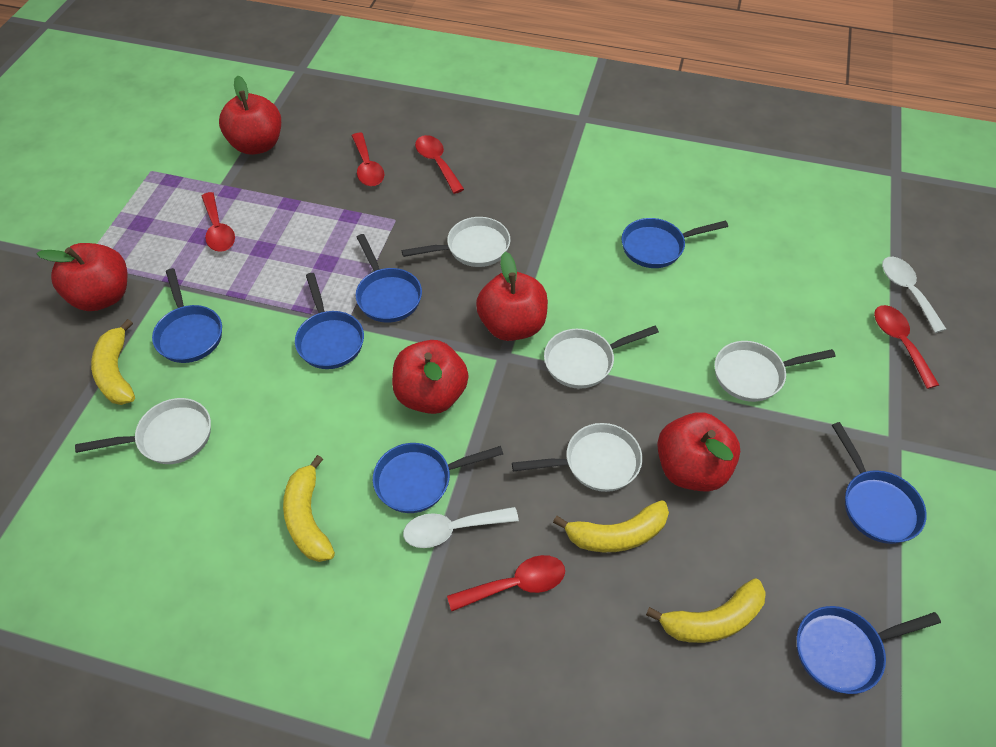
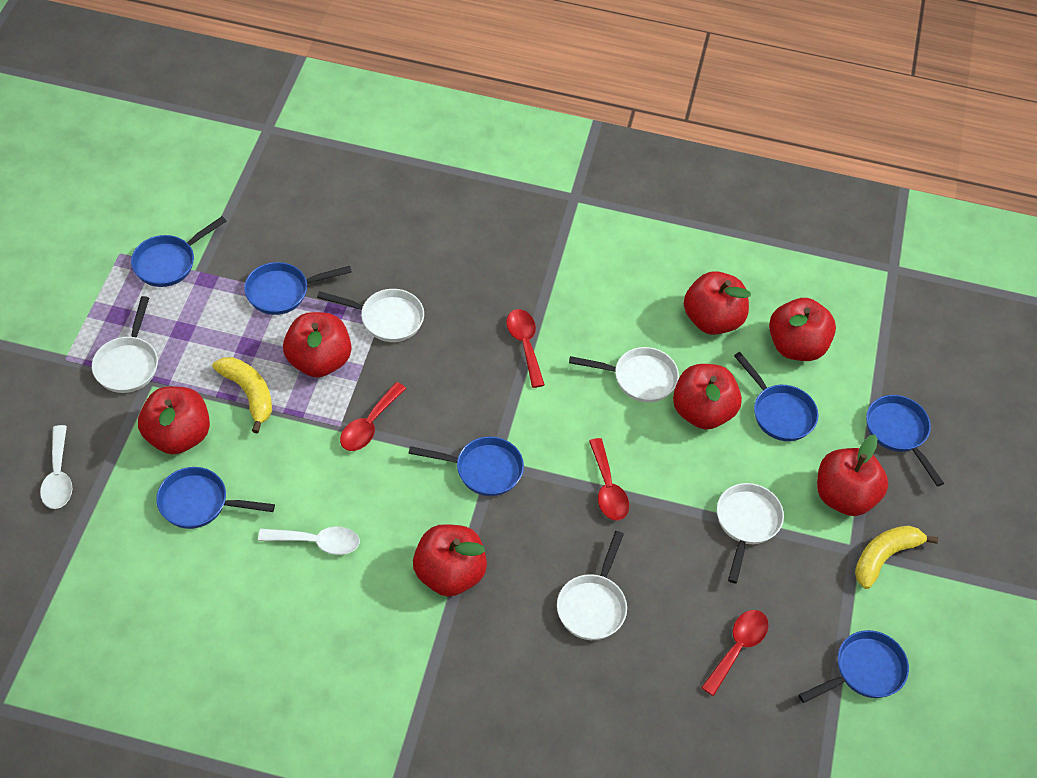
red apple: [37,243,127,311] [219,75,281,155] [392,340,468,414] [476,252,548,341] [657,412,740,492] = 5 -> [138,387,210,455] [283,312,351,377] [413,524,487,597] [673,364,742,429] [684,271,751,335] [769,298,836,361] [817,435,888,516] = 7
red spoon: [202,192,235,252] [352,133,384,186] [415,135,464,194] [447,555,565,611] [874,305,939,389] = 5 -> [340,382,406,451] [506,309,545,388] [589,438,629,521] [701,610,769,696] = 4
yellow banana: [91,319,135,405] [283,455,335,562] [553,500,669,552] [646,578,766,643] = 4 -> [212,357,272,433] [855,526,938,589] = 2

